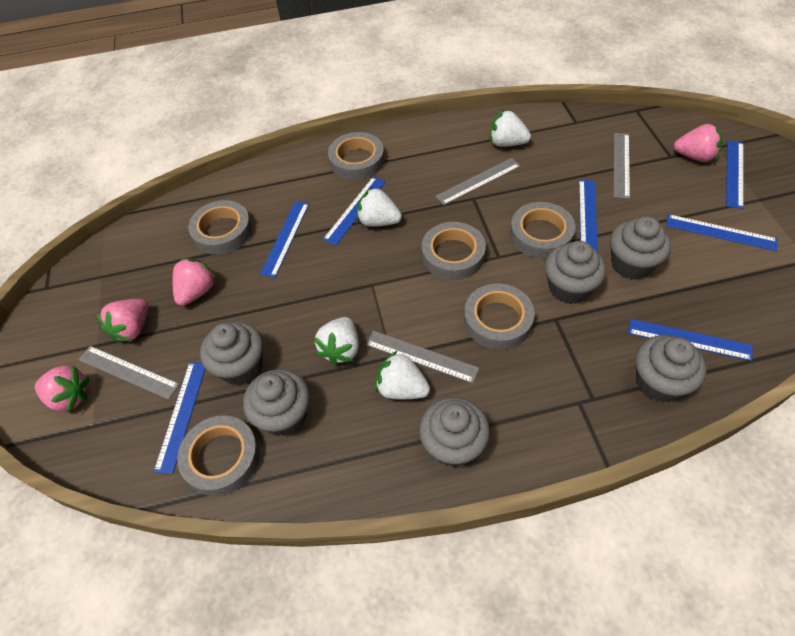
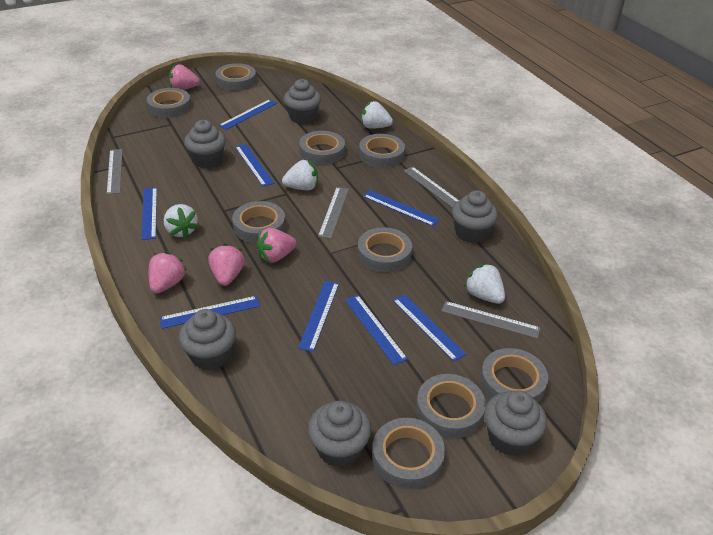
blue ruler: [154,362,205,474] [260,201,309,278] [323,177,386,245] [579,180,598,252] [628,319,752,361] [666,214,778,251] [726,141,744,209] = 7 -> [141,187,157,240] [160,296,260,329] [219,99,277,130] [235,144,274,186] [298,281,339,352] [345,295,408,365] [363,190,440,226] [393,294,466,362] = 8
grey tape: [177,415,260,496] [188,200,252,255] [328,132,385,180] [422,222,486,280] [464,283,535,349] [510,202,576,259] = 6 -> [147,88,191,118] [216,63,256,91] [232,201,286,243] [299,131,345,165] [358,227,412,272] [359,134,405,168] [372,418,445,489] [416,374,486,438] [480,348,548,402] = 9

